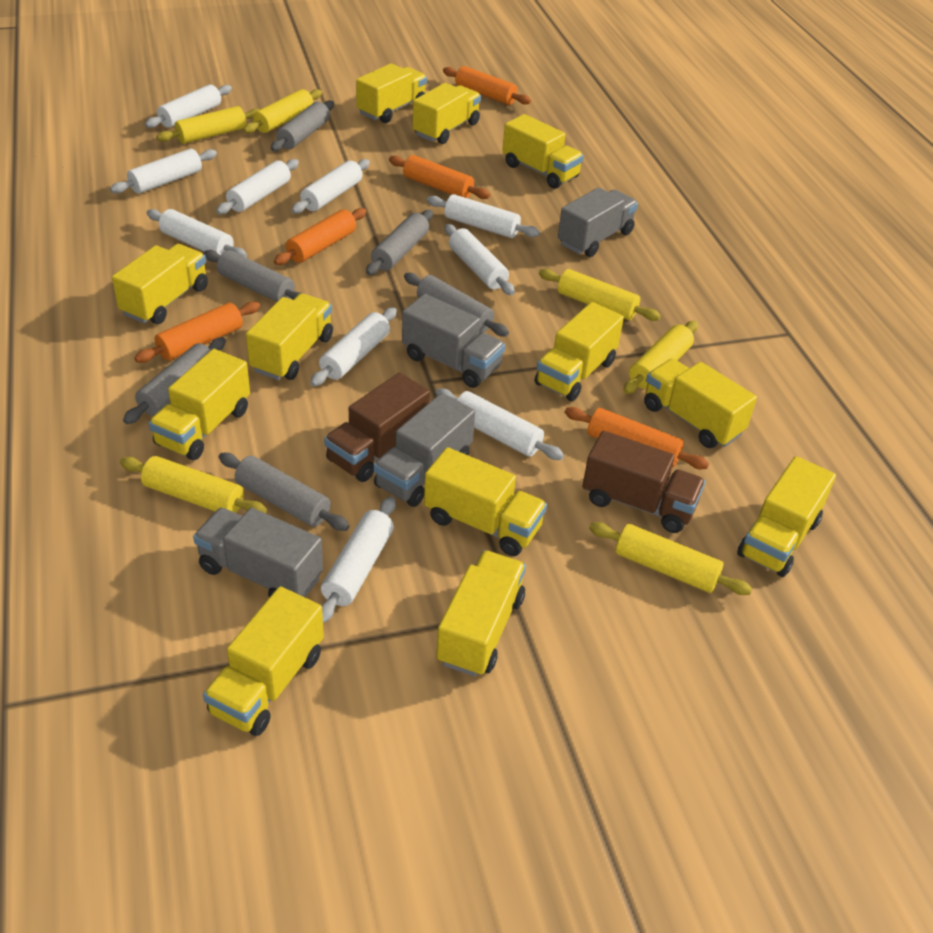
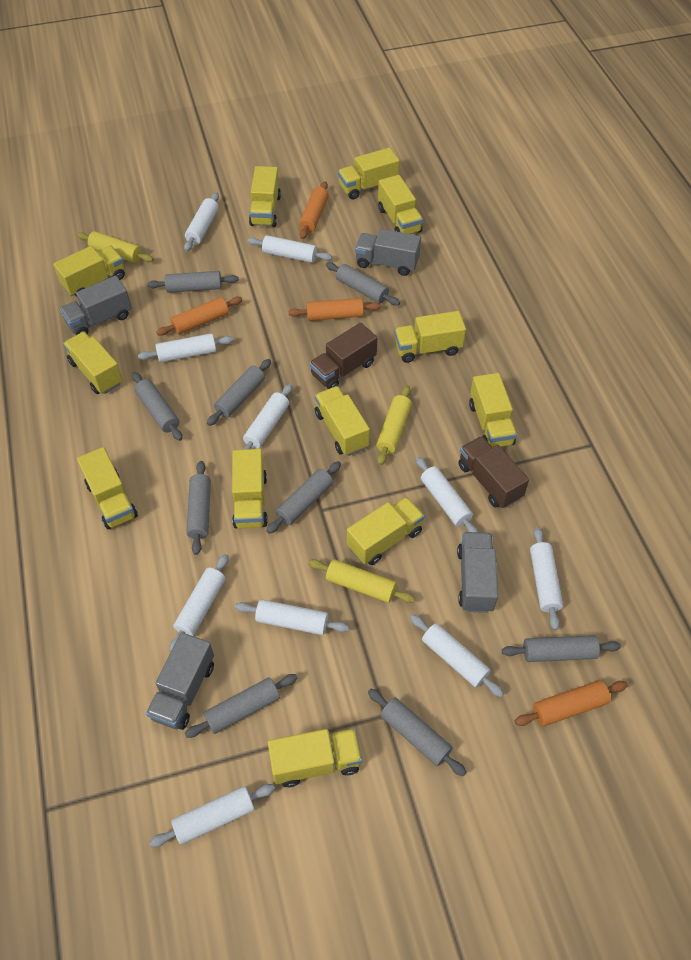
grey rolling pin: [123,337,226,424] [204,250,304,302] [219,453,349,531] [271,101,334,151] [366,210,433,275] [404,273,509,337] = 6 -> [132,372,182,441] [147,271,239,293] [185,674,297,738] [186,461,211,555] [207,359,271,426] [267,461,341,534] [326,262,400,306] [368,689,467,777] [502,635,621,662] = 9
orange rolling pin: [134,301,260,363] [274,208,366,265] [389,155,490,199] [443,66,531,105] [565,407,709,469] = 5 -> [156,297,242,336] [288,298,381,321] [299,181,329,239] [515,680,628,726] = 4
yellow rolling pin: [120,456,267,513] [157,106,260,144] [243,89,322,133] [539,269,661,321] [589,522,752,595] [624,321,698,394] = 6 -> [77,231,154,263] [308,559,415,603] [376,385,412,465] = 3

